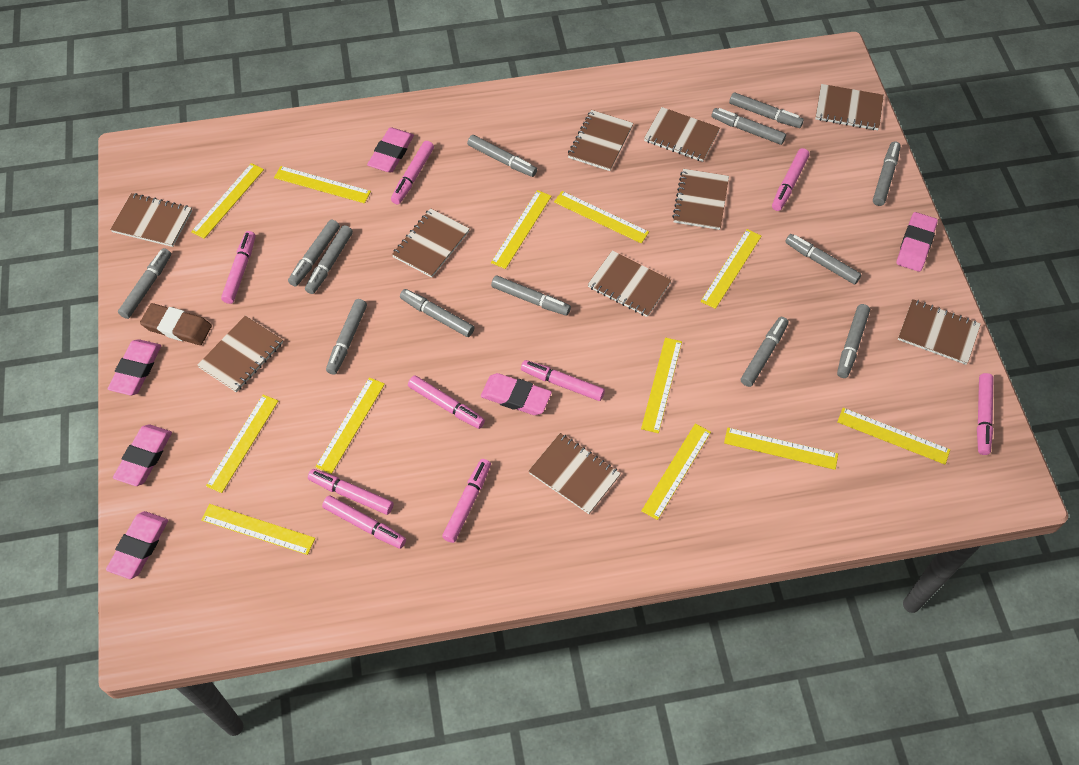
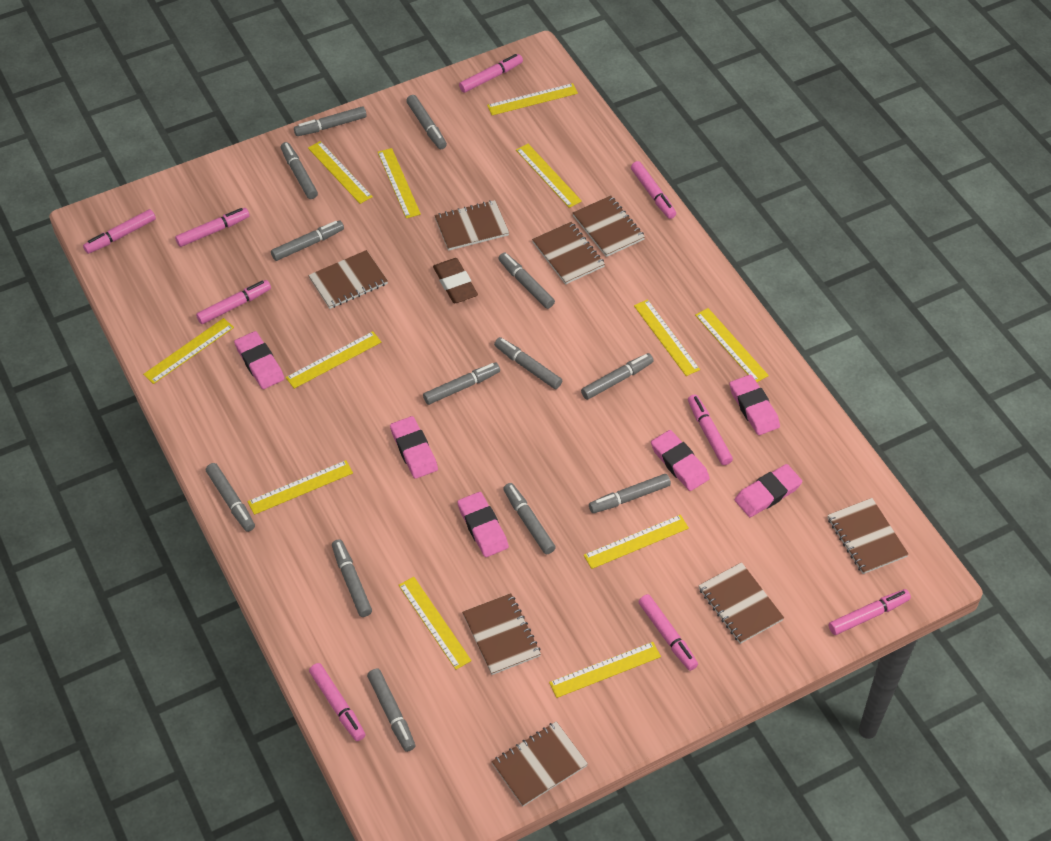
brown notebook: [110,193,192,247] [197,316,283,392] [392,208,470,278] [528,433,621,514] [568,110,633,171] [588,250,672,317] [644,107,720,162] [672,169,729,230] [815,84,884,130] [898,299,981,365] = 10 -> [308,250,388,309] [434,200,509,251] [462,593,541,675] [491,721,588,807] [532,222,605,284] [572,195,645,257] [698,562,784,644] [827,498,909,574] = 8

